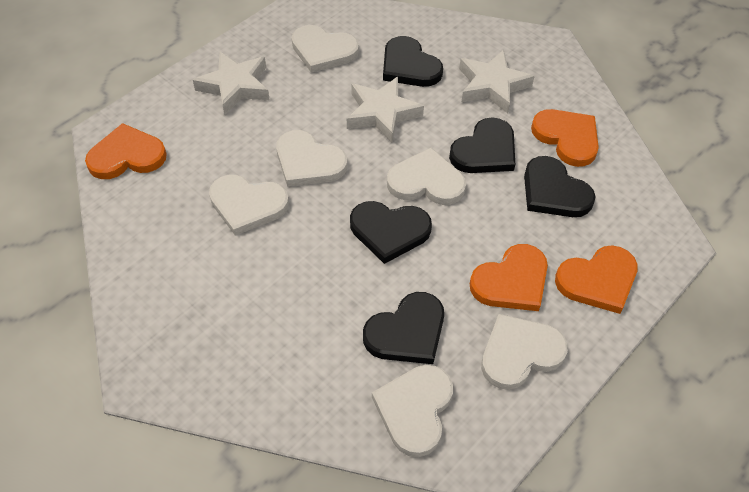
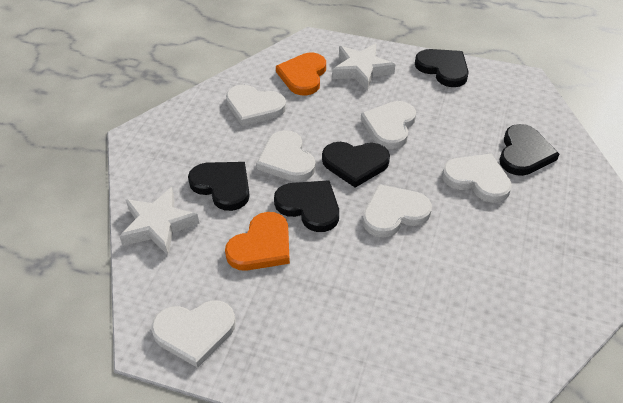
orange heart: [85,123,167,179] [470,244,548,311] [531,109,599,167] [555,245,638,314] = 4 -> [225,212,290,271] [276,53,326,95] = 2
white star: [193,51,270,115] [347,77,424,143] [459,50,535,113] = 3 -> [119,187,199,255] [332,43,395,91] = 2

